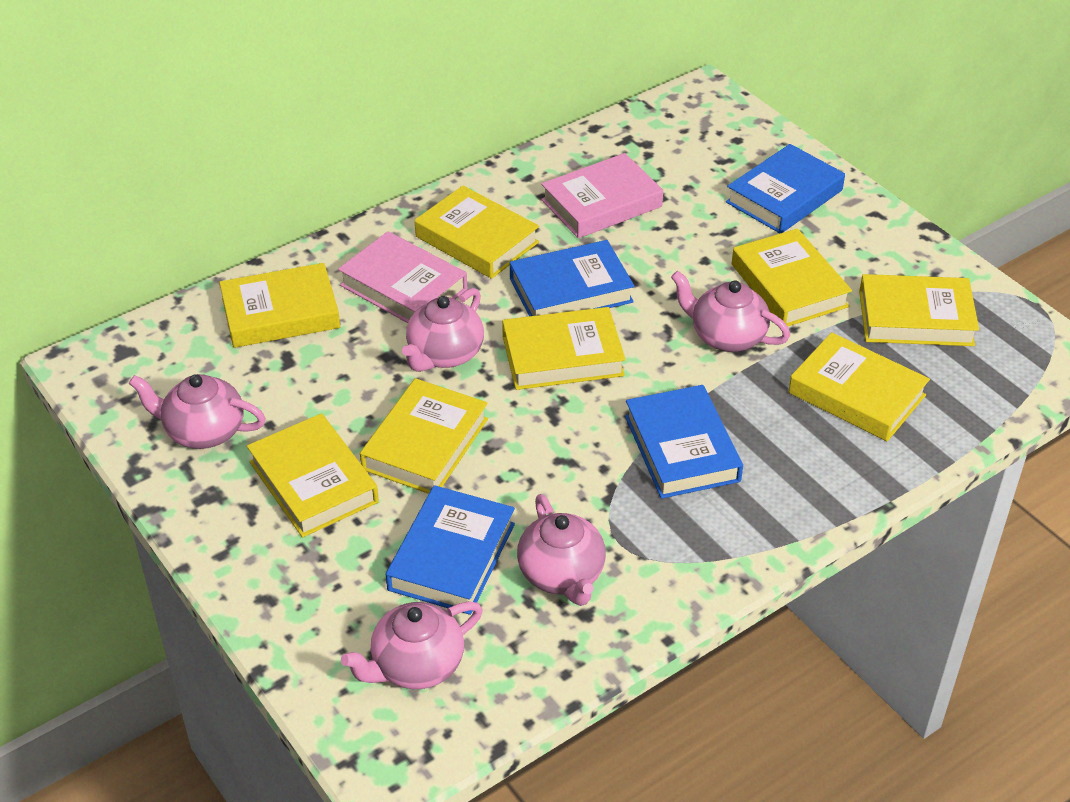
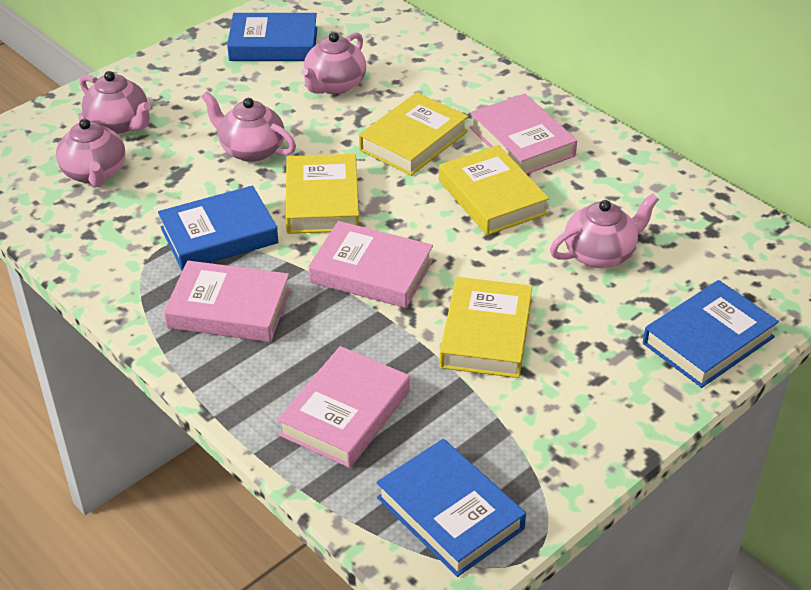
pink book: [338,231,467,323] [541,153,663,238] = 2 -> [164,261,290,342] [277,346,410,468] [309,221,433,308] [470,93,577,174] = 4
yellow book: [219,263,340,348] [247,413,379,537] [360,378,488,494] [415,186,539,279] [502,307,626,390] [732,228,852,326] [788,332,930,441] [859,274,979,346] = 8 -> [286,154,359,234] [359,92,468,176] [439,145,549,235] [439,277,532,378] = 4

